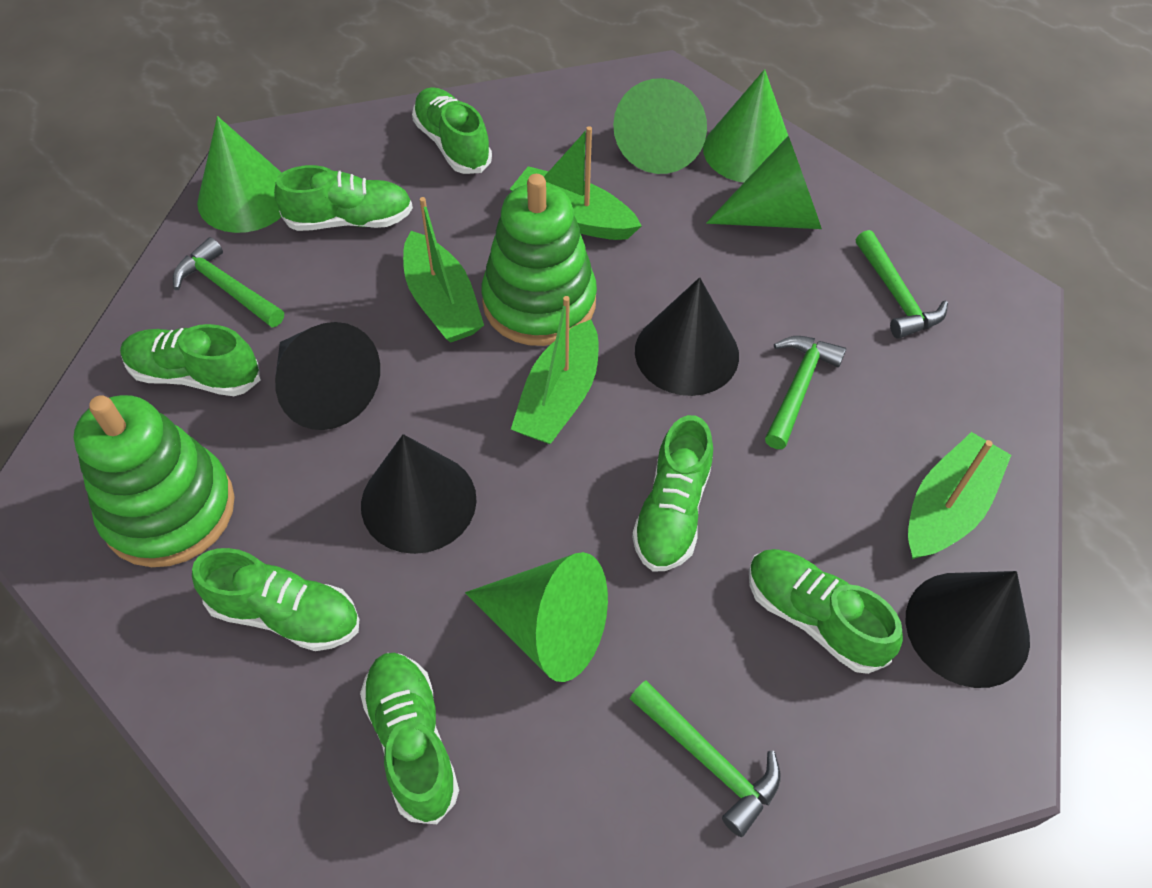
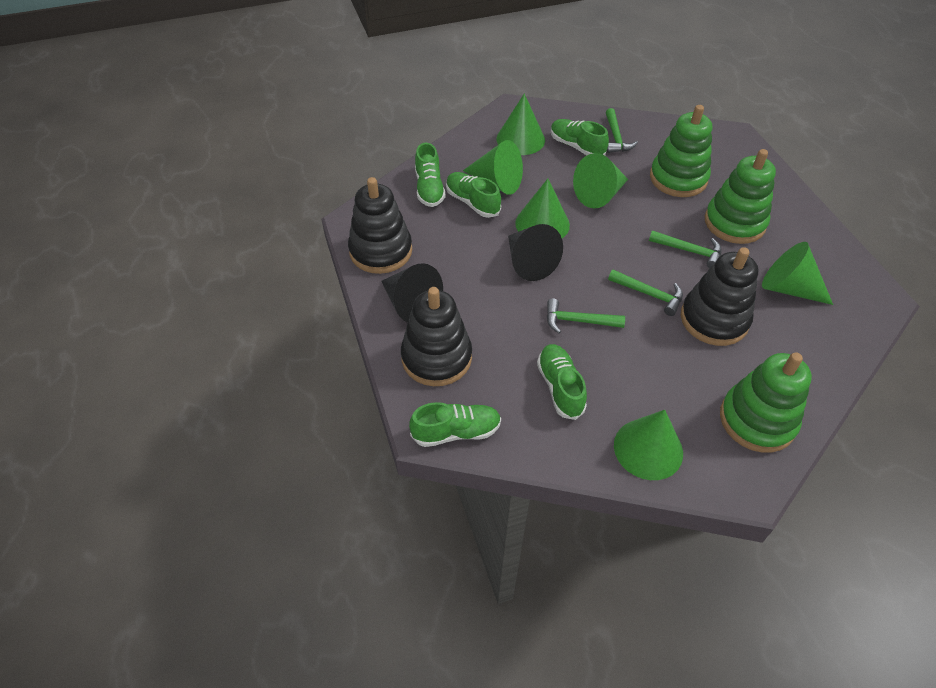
black cone: [275,322,380,430] [361,434,477,554] [635,277,739,396] [905,571,1030,688] = 4 -> [381,263,443,323] [508,224,563,281] = 2
black stacking toy: none = 0 -> [348,177,412,274] [401,287,472,386] [681,247,759,346] = 3
green boat: [403,197,484,343] [510,126,642,240] [511,296,598,444] [908,432,1011,559] = 4 -> none = 0
green cone: [197,116,282,233] [465,552,608,682] [613,78,707,174] [703,69,788,183] [706,136,822,229] = 5 -> [463,140,523,195] [496,93,545,155] [515,179,570,238] [573,153,628,208] [614,410,683,480] [762,242,833,305] = 6
green shoe: [120,324,261,396] [192,548,359,651] [274,165,413,231] [360,653,459,824] [412,87,492,174] [632,415,713,572] [749,549,903,674] = 7 -> [409,402,501,447] [415,143,446,207] [446,172,501,218] [537,344,587,420] [551,119,609,155] = 5
green stacking toy: [74,395,235,567] [482,174,597,346] = 2 -> [650,105,712,197] [705,149,776,244] [720,352,812,453] = 3

